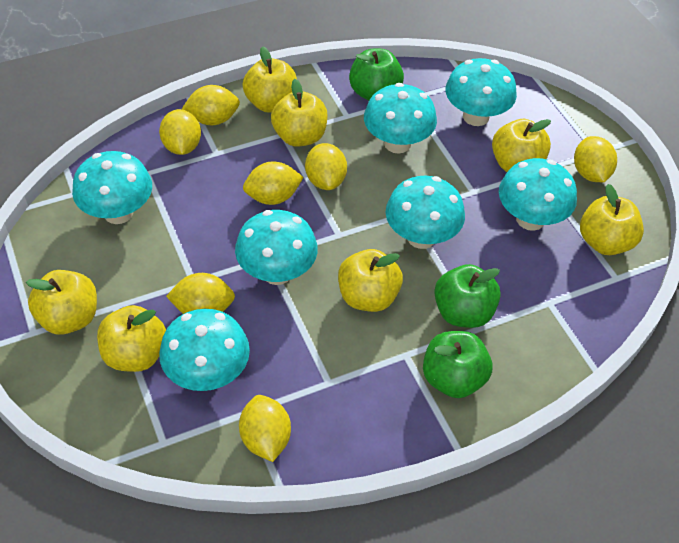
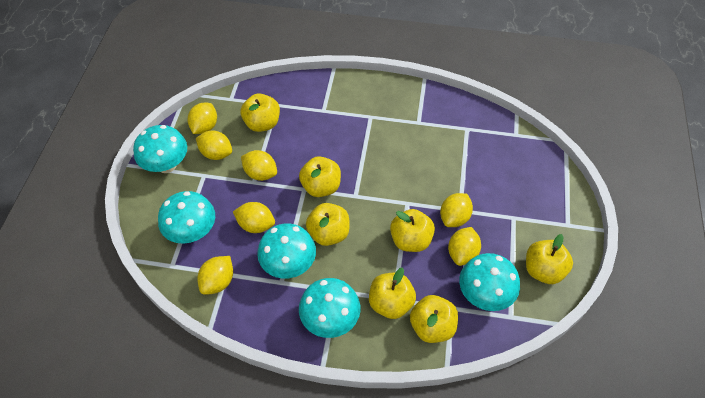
green apple: [349,48,404,100] [423,331,492,398] [434,264,501,328] = 3 -> none = 0
turquoise mushroom: [72,151,152,224] [159,309,250,391] [235,210,318,285] [364,83,437,153] [386,176,465,249] [445,58,517,126] [499,158,577,231] = 7 -> [133,125,187,173] [158,191,215,244] [257,223,316,278] [299,278,360,338] [459,253,520,311] = 5

